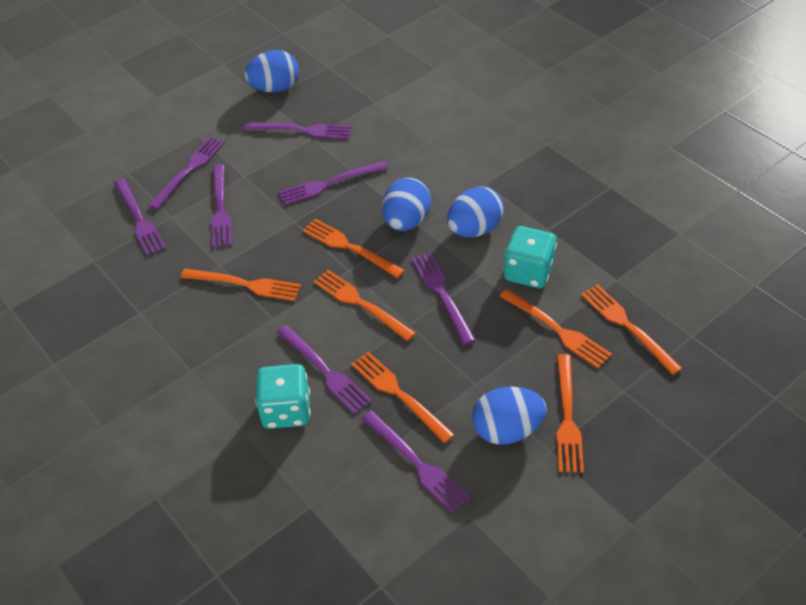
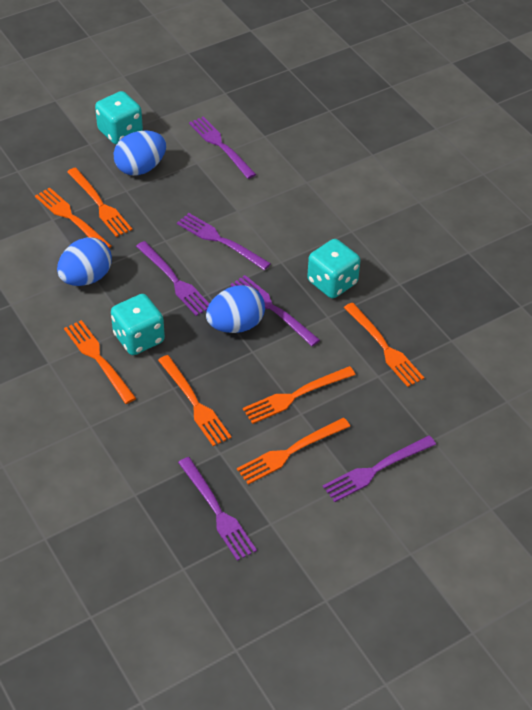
blue egg: [244,50,299,92] [382,177,431,231] [447,186,504,237] [472,387,547,445] = 4 -> [57,237,112,286] [114,130,166,175] [206,285,265,333] = 3
purple fork: [114,179,166,256] [148,137,225,210] [211,165,232,248] [244,123,351,139] [277,325,372,414] [279,161,388,205] [362,411,471,513] [411,252,475,345] = 8 -> [136,241,210,316] [177,213,271,270] [178,457,257,561] [189,116,256,179] [231,275,320,346] [323,435,436,502] = 6
turquoise dice: [255,364,311,429] [503,226,557,288] = 2 -> [95,91,143,144] [111,294,165,355] [307,239,361,298] = 3

